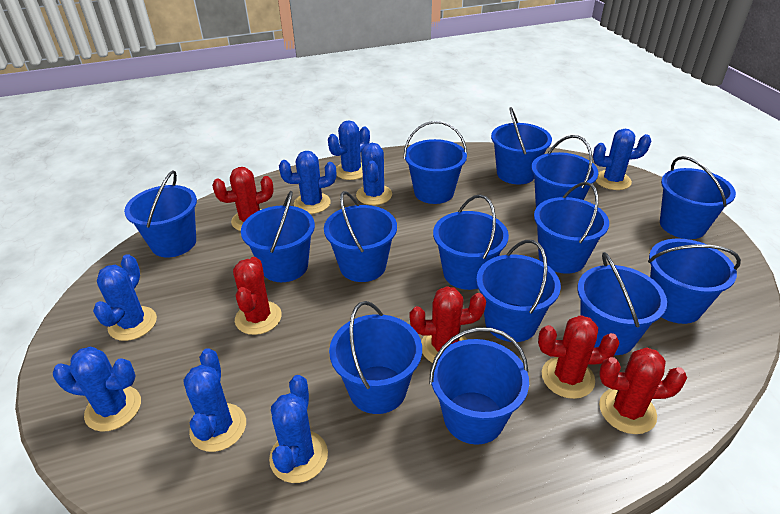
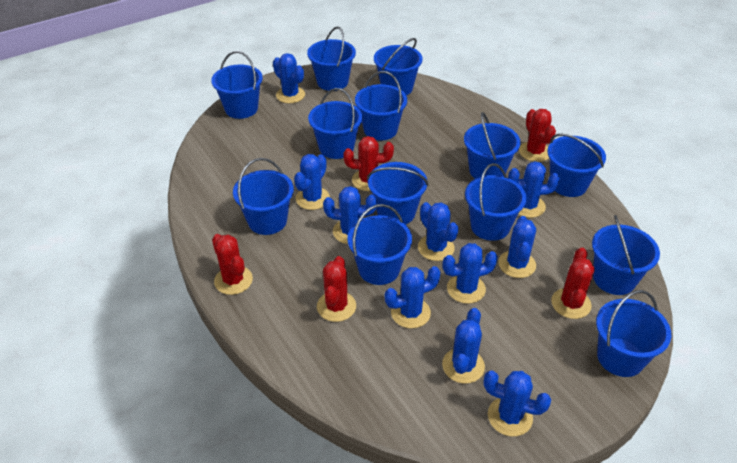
blue bucket: [124,170,197,257] [241,191,315,282] [324,191,397,282] [329,301,422,414] [404,121,467,204] [429,327,529,445] [433,195,509,290] [476,240,561,342] [491,107,552,185] [531,135,598,207] [534,182,609,274] [577,252,667,355] [648,239,741,324] [660,156,736,239] = 14 -> [211,51,263,119] [233,158,294,235] [307,27,356,91] [308,88,362,159] [347,204,412,285] [355,71,407,140] [367,162,428,225] [374,38,423,96] [464,112,521,179] [465,163,526,241] [547,134,606,197] [592,215,660,295] [596,290,671,377] = 13
blue cactus: [53,346,141,432] [93,254,157,341] [183,348,246,452] [269,375,328,483] [279,151,336,214] [328,120,370,180] [356,143,392,205] [593,129,651,190] = 8 -> [273,53,305,103] [294,154,330,210] [323,186,377,244] [385,266,441,328] [418,202,459,261] [442,243,498,304] [442,308,485,384] [483,371,551,436] [498,216,536,278] [508,161,560,218] = 10

